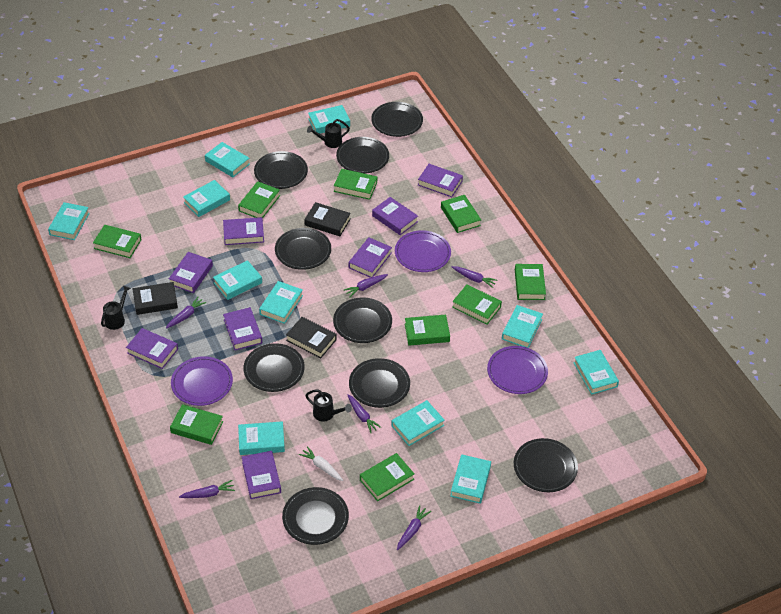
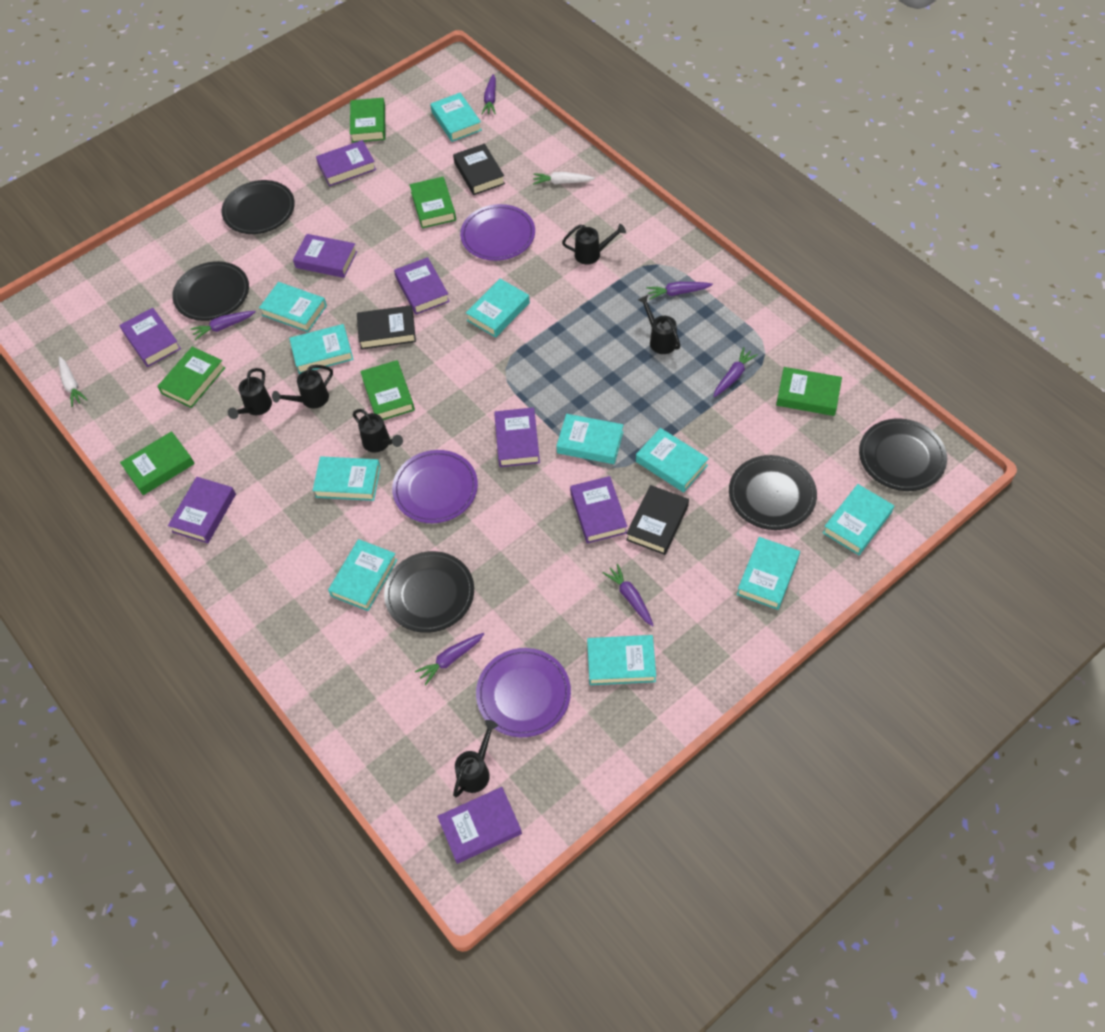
black plate: [244,343,305,392] [254,151,308,189] [275,228,331,270] [282,487,349,545] [333,298,392,343] [336,137,389,174] [349,358,410,408] [371,102,423,137] [514,438,578,492] = 9 -> [172,261,249,321] [221,180,295,234] [384,551,474,633] [729,455,817,530] [859,418,947,491] = 5
black watering can: [101,285,131,330] [305,389,352,422] [307,119,350,148] = 3 -> [228,368,272,419] [272,365,333,409] [353,409,403,453] [453,720,498,797] [562,224,626,264] [638,295,680,354] = 6
green book: [93,225,141,258] [170,404,223,445] [238,181,280,219] [334,169,377,200] [360,453,414,502] [405,315,450,346] [441,195,481,233] [452,284,502,325] [515,264,546,300] = 9 -> [120,431,195,495] [157,347,225,408] [350,98,385,143] [360,360,415,420] [410,177,456,228] [776,367,842,416] = 6
white carrot: [299,446,343,481] = 1 -> [59,356,88,407] [533,172,595,185] = 2

